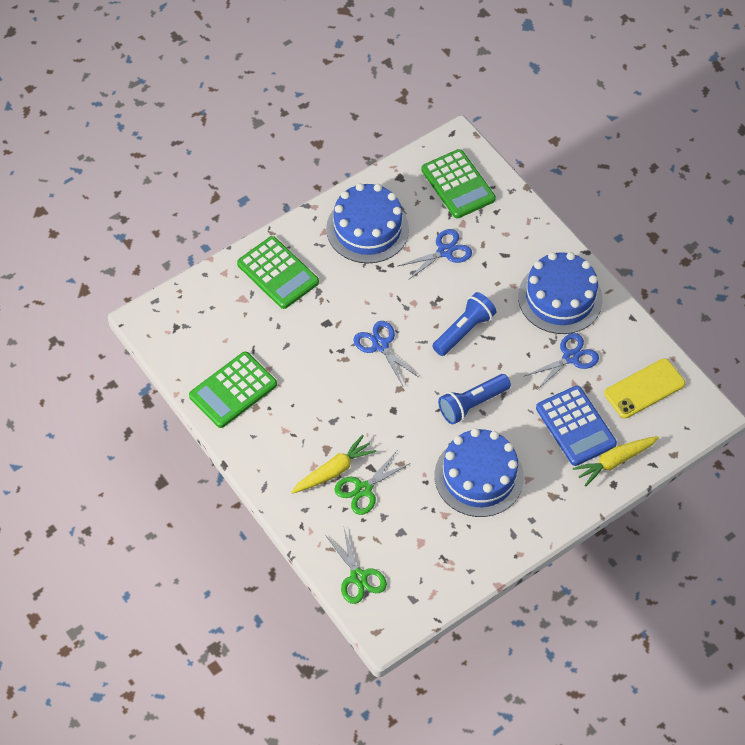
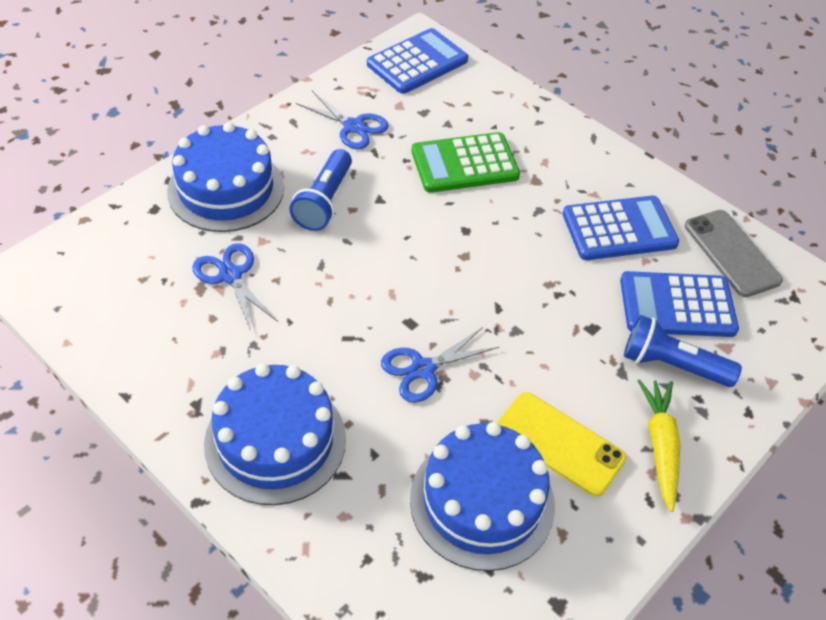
blue calculator: [536,386,617,466] = 1 -> [367,28,468,94] [563,196,679,260] [620,271,739,337] = 3
green calculator: [189,352,277,428] [237,236,319,309] [421,149,496,218] = 3 -> [412,132,520,193] = 1
green scissors: [325,528,387,604] [334,451,411,515] = 2 -> none = 0
grey phone: none = 0 -> [685,210,783,297] = 1
yellow carrot: [291,435,376,494] [573,436,659,487] = 2 -> [638,379,680,512] = 1

